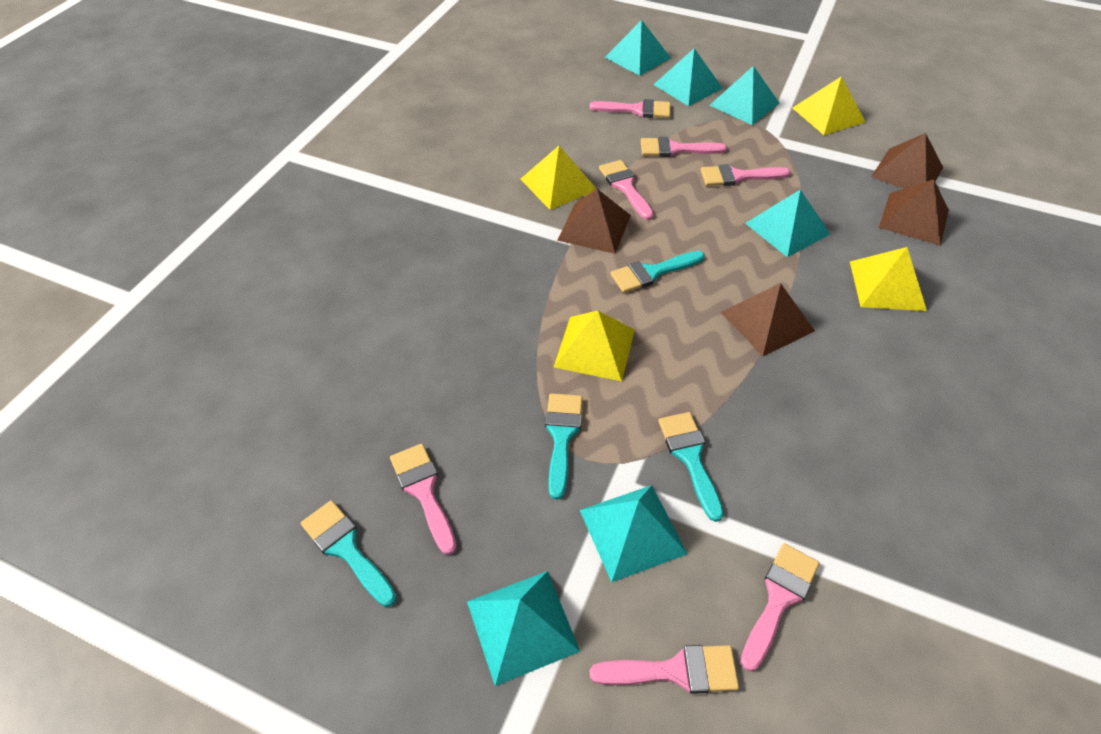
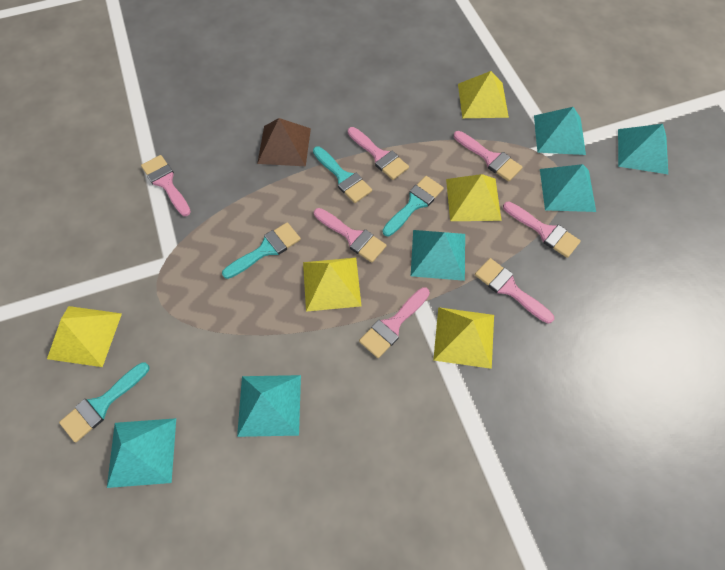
brown pyramid: [557,189,631,254] [721,283,815,357] [871,133,943,189] [879,180,949,245] = 4 -> [257,118,311,166] = 1
yellow pyramid: [521,146,596,210] [554,311,635,381] [793,76,865,135] [850,247,927,311] = 4 -> [47,306,122,367] [303,258,362,312] [433,307,494,369] [446,174,502,221] [458,71,509,118] = 5

